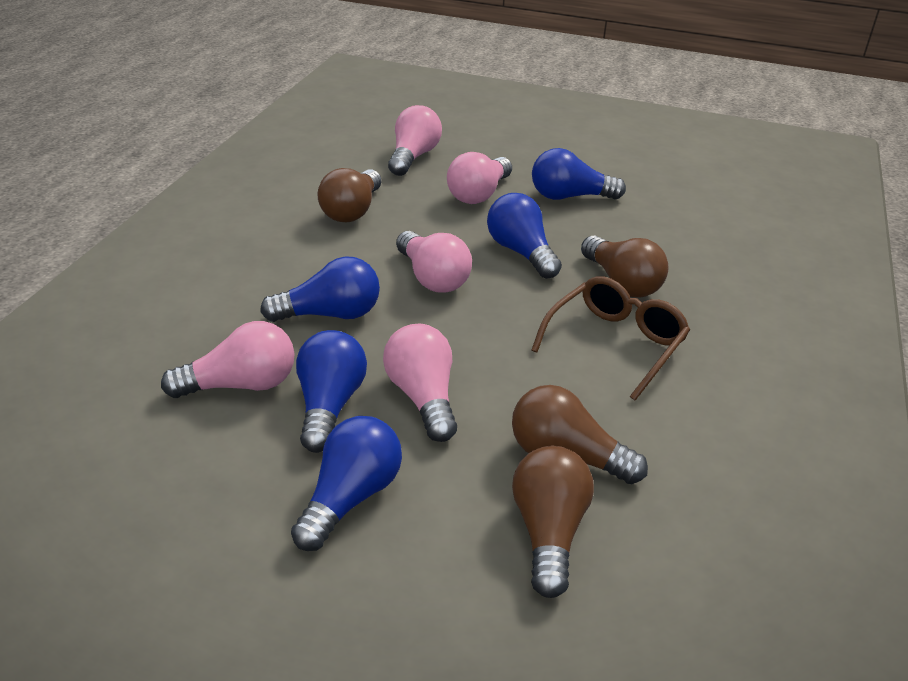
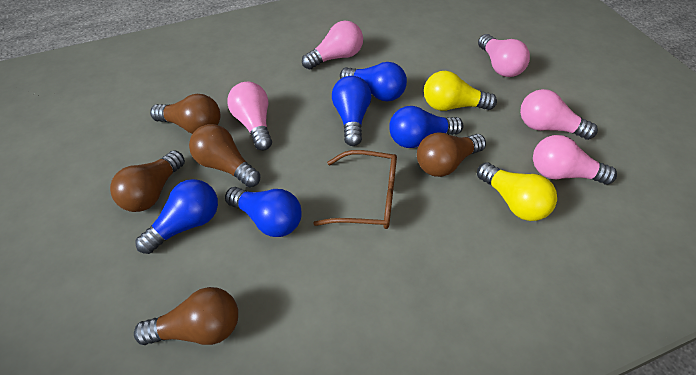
brown light bulb: [317,168,381,223] [512,385,648,484] [512,446,594,598] [581,236,669,297] = 4 -> [110,150,185,212] [134,287,238,345] [150,94,220,134] [189,124,260,187] [417,132,486,177] = 5
yellow light bulb: none = 0 -> [424,71,497,111] [477,162,557,221] = 2

